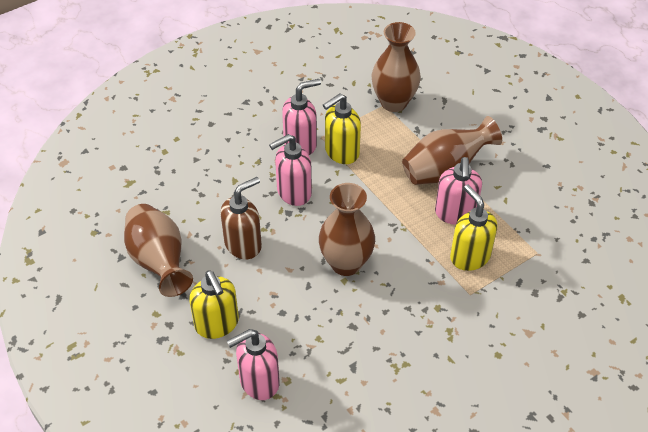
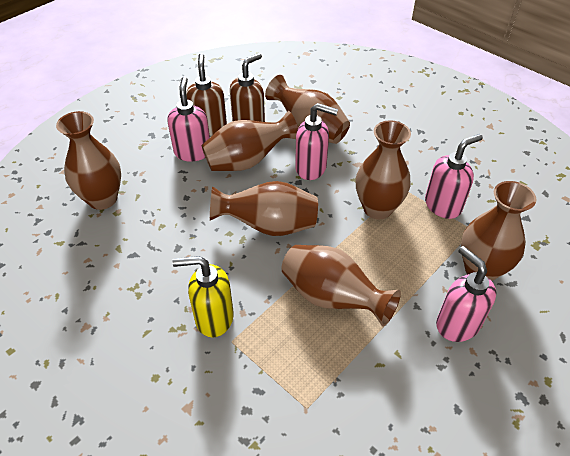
brown soap dispenser: [221,177,262,259] = 1 -> [186,53,227,136] [230,53,265,122] = 2
brown vase: [124,204,193,297] [319,183,375,276] [371,22,421,112] [402,116,502,185] = 4 -> [56,111,121,210] [202,111,298,171] [210,181,318,236] [265,75,350,144] [282,245,401,327] [356,120,411,219] [461,181,537,281] = 7
yellow soap dispenser: [189,270,239,339] [323,93,361,164] [450,185,497,271] = 3 -> [172,256,234,337] = 1

